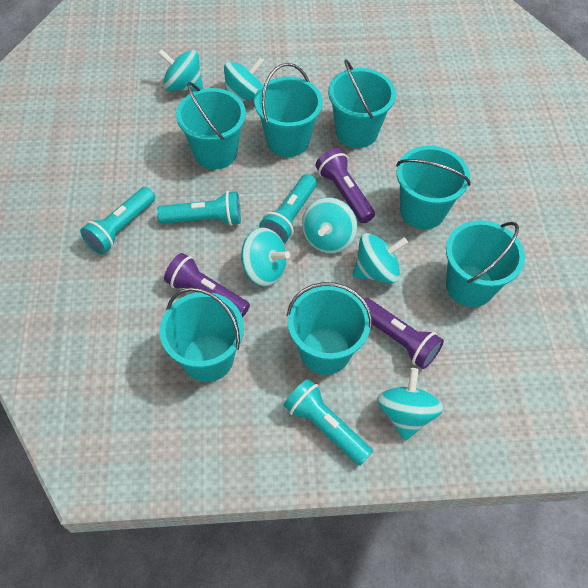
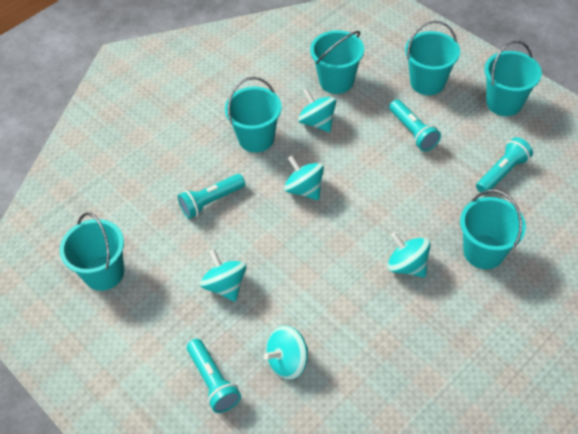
purple flashlight: [164,253,250,318] [315,148,375,223] [364,298,444,369] = 3 -> none = 0
turquoise bucket: [159,287,244,382] [176,82,246,170] [254,63,323,157] [286,282,372,375] [328,59,396,148] [396,146,470,229] [446,220,525,307] = 7 -> [59,212,124,291] [225,77,282,153] [310,30,364,94] [405,21,460,95] [460,189,526,269] [484,40,542,116] = 6
turquoise spinning top: [158,49,203,91] [224,58,264,101] [241,227,290,286] [302,197,357,253] [353,233,408,284] [377,368,444,441] = 6 -> [200,249,246,302] [264,326,308,380] [284,156,324,200] [298,88,336,132] [388,232,430,278] = 5

